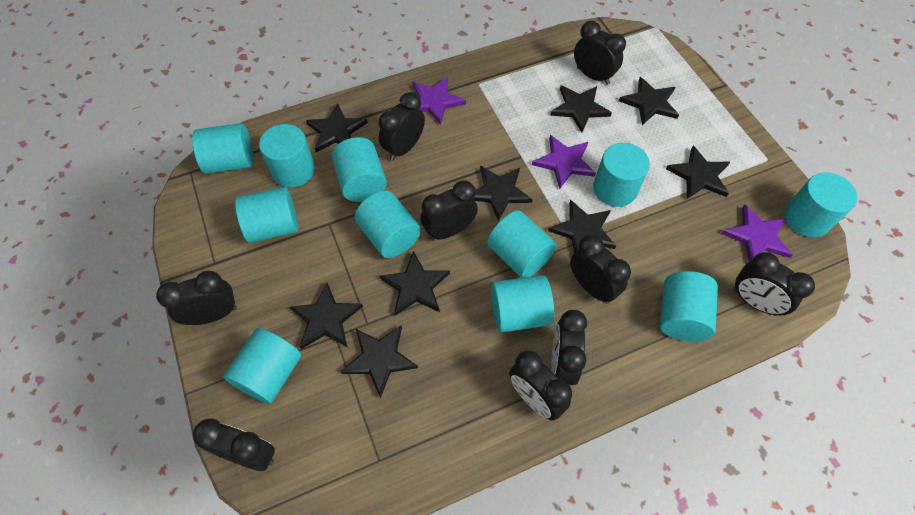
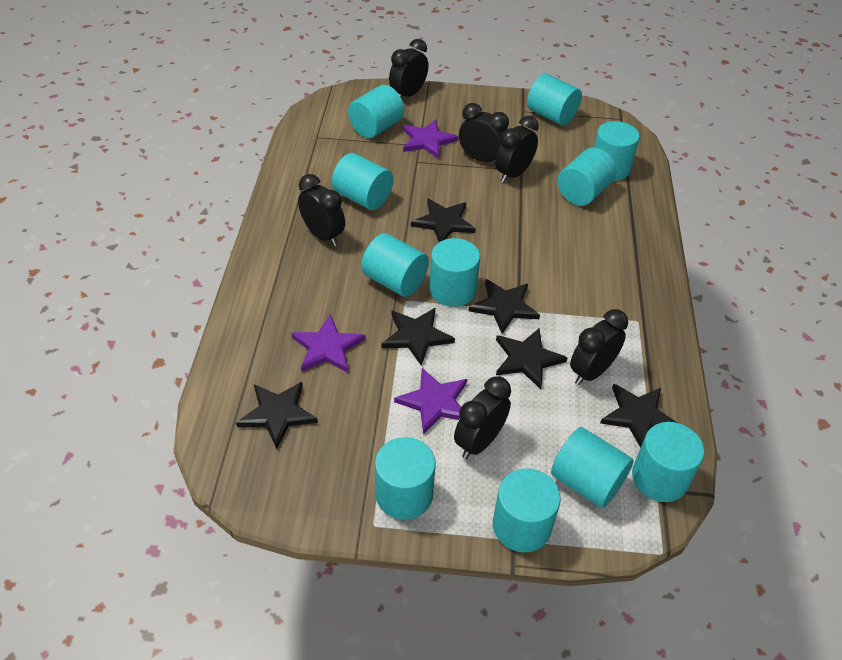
black clock: [156,271,237,325] [193,418,275,471] [379,92,425,161] [421,180,478,241] [509,350,572,421] [551,310,587,385] [570,235,631,304] [574,21,626,85] [733,252,815,316] = 9 -> [298,174,345,246] [389,39,428,98] [454,376,511,459] [459,103,509,163] [495,116,539,183] [570,309,628,385] = 6
black star: [289,283,363,349] [306,103,368,152] [341,325,418,398] [379,251,450,315] [474,166,533,221] [548,199,616,253] [550,85,612,132] [619,77,679,125] [666,145,730,199] = 9 -> [236,382,318,449] [381,308,455,366] [411,199,476,242] [468,279,540,334] [496,329,568,389] [600,384,678,448] = 6

